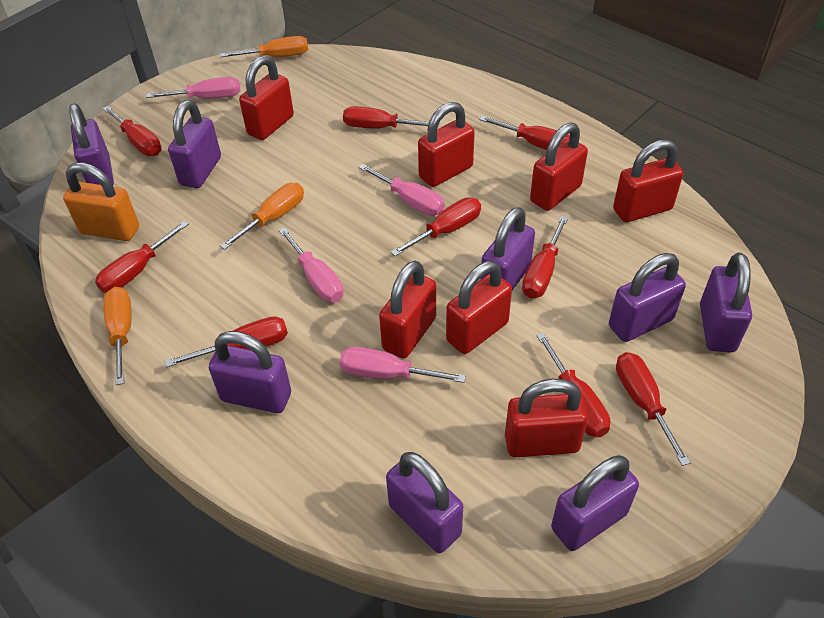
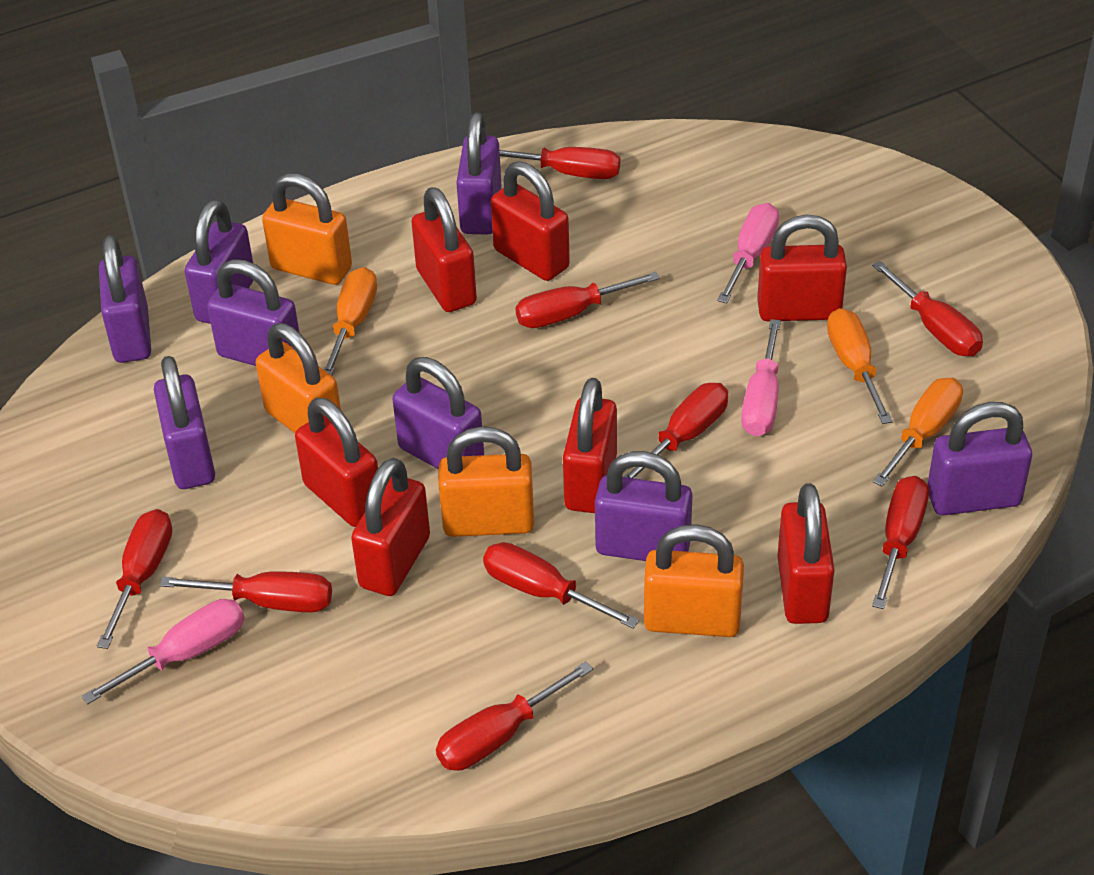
orange padlock: [63,163,139,241] = 1 -> [256,323,341,433] [262,173,352,285] [438,426,534,537] [644,524,744,637] = 4
pink screwdriver: [146,77,240,99] [278,227,344,302] [340,347,466,383] [358,164,445,216] = 4 -> [82,599,245,704] [717,203,779,303] [741,319,781,436] = 3

